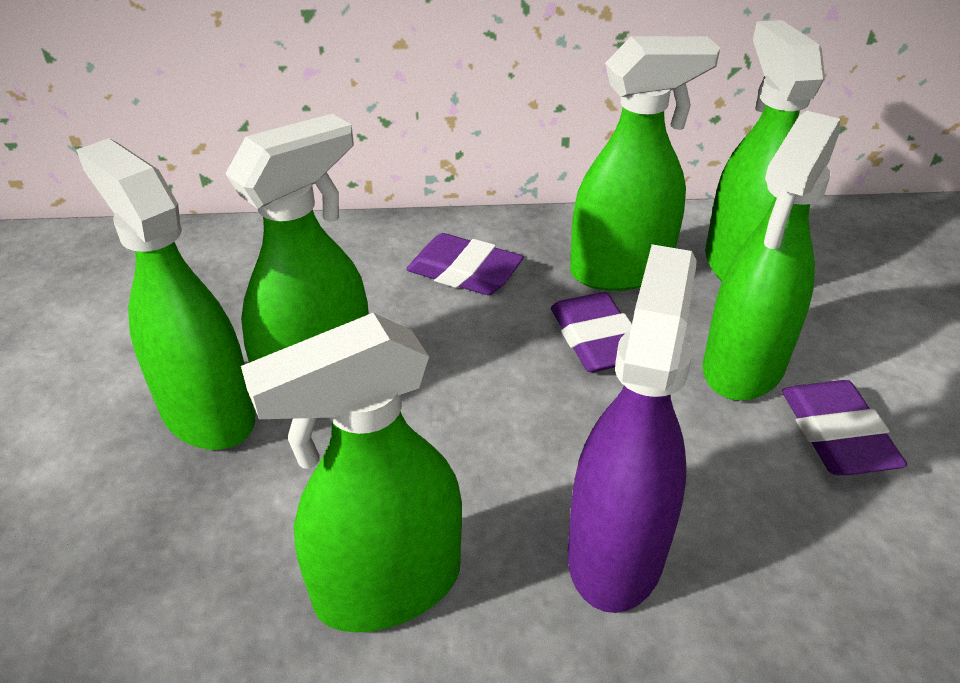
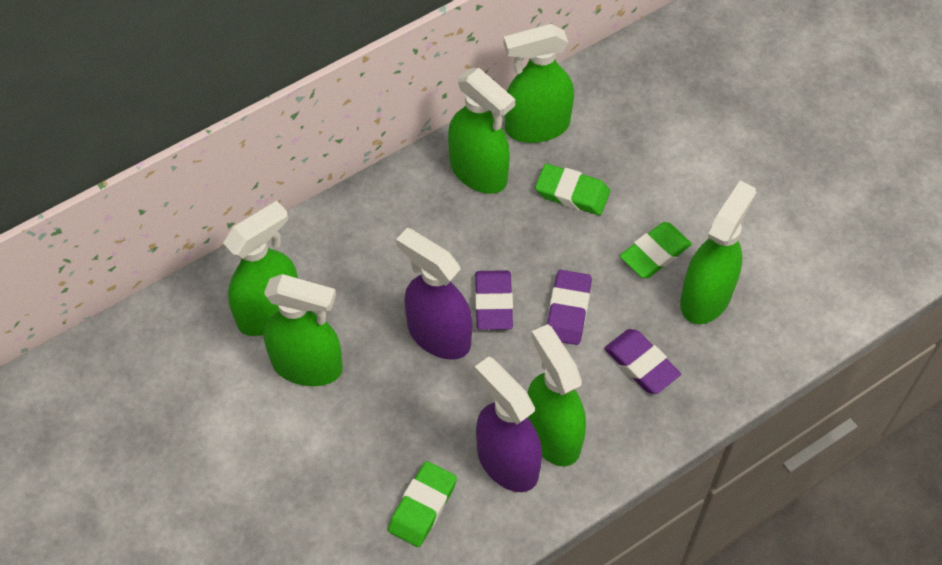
green eraser: none = 0 -> [388,461,457,547] [535,164,610,215] [620,222,692,278] = 3
purple spray bottle: [568,244,697,613] = 1 -> [396,228,472,360] [475,357,542,492] = 2

